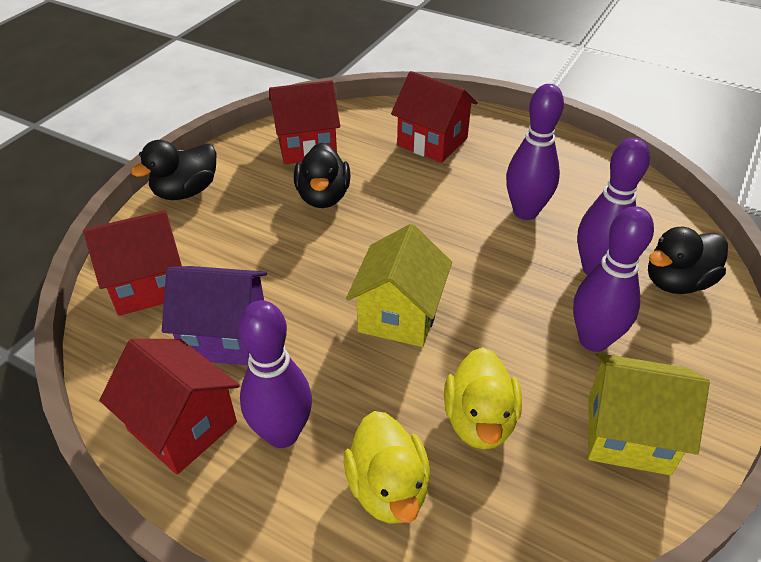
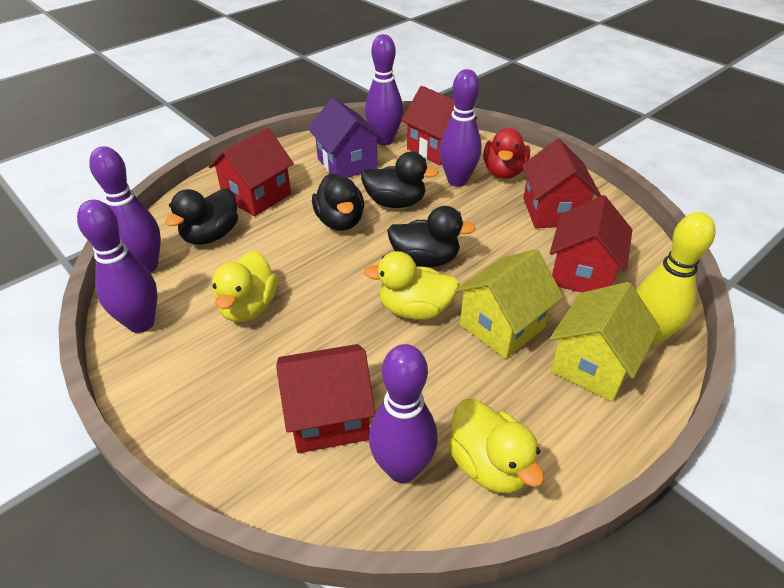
black duck: [131,140,216,200] [294,143,351,208] [648,227,728,294] = 3 -> [165,188,238,245] [312,173,364,231] [361,152,439,208] [387,206,476,267] = 4
purple bowling pin: [239,300,312,448] [506,84,564,220] [573,206,654,352] [577,138,650,275] = 4 -> [77,200,158,333] [89,146,161,273] [365,34,403,145] [369,344,438,483] [439,69,481,187] = 5
red duck: none = 0 -> [483,128,530,179] = 1
red house: [83,210,182,316] [99,339,240,475] [269,80,340,164] [391,71,478,163] = 4 -> [208,127,294,216] [276,344,376,453] [401,86,477,165] [522,139,601,228] [550,195,632,292] = 5
yellow bowling pin: none = 0 -> [636,212,716,346] = 1
yellow duck: [344,411,430,524] [444,347,522,450] = 2 -> [212,250,277,322] [364,251,460,320] [448,399,544,494] = 3

